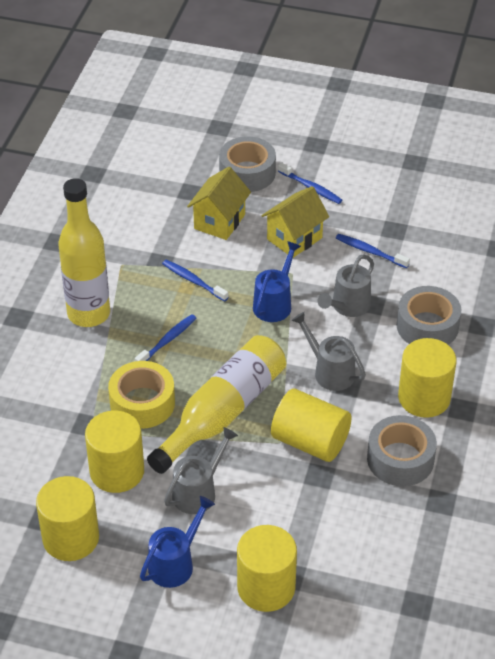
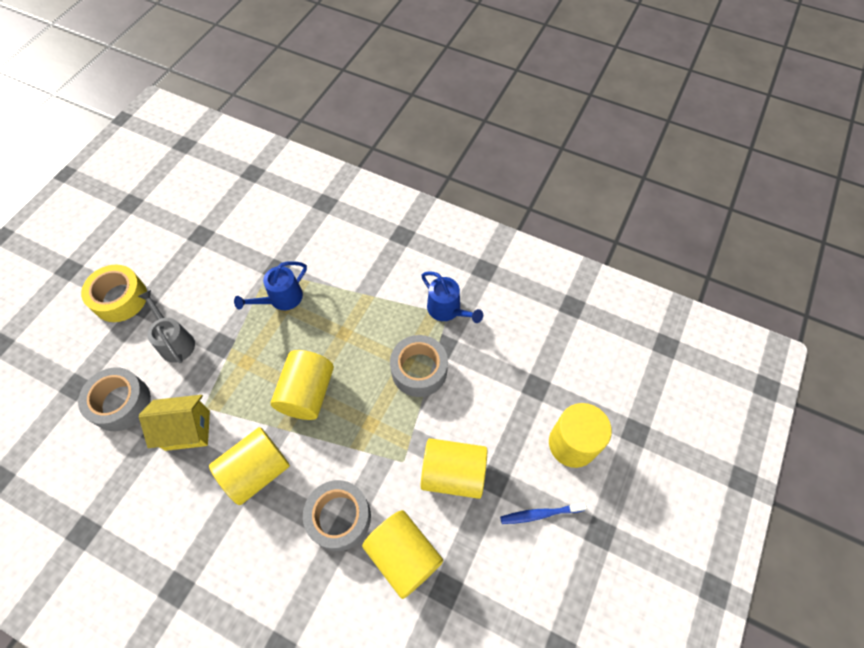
blue toothbrush: [135,314,196,361] [162,260,229,302] [278,162,342,204] [336,234,410,268] = 4 -> [500,502,587,524] = 1
grey watering can: [164,427,238,514] [291,312,366,391] [318,254,374,317] = 3 -> [138,290,195,363] = 1
yellow bottle: [58,178,110,327] [147,335,286,474] = 2 -> none = 0
yellow house: [187,167,251,240] [261,186,329,258] = 2 -> [139,395,210,451] = 1

